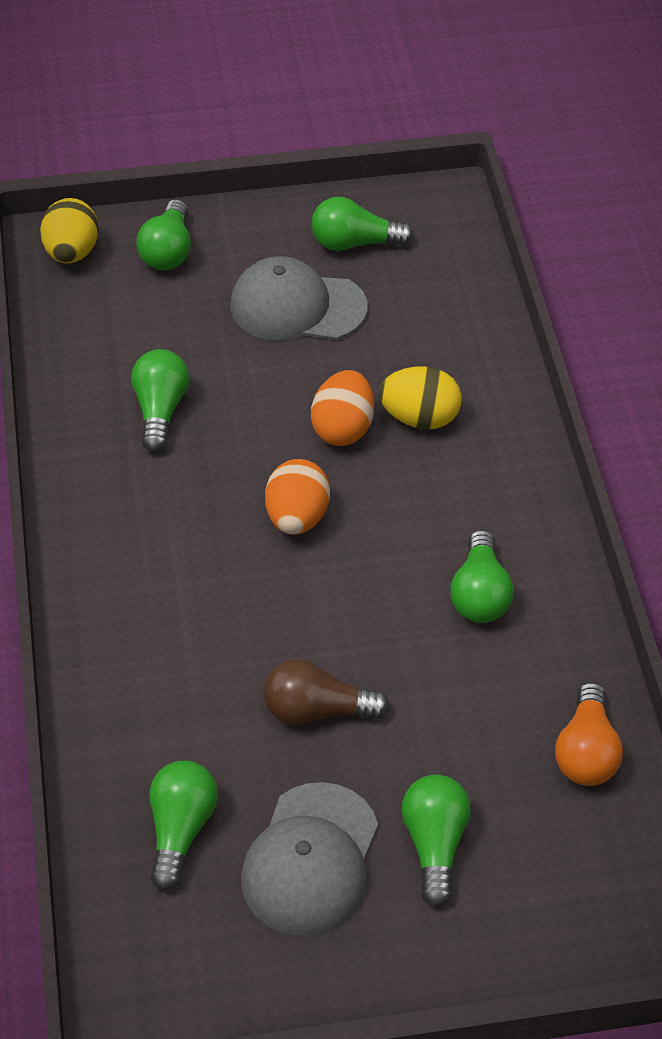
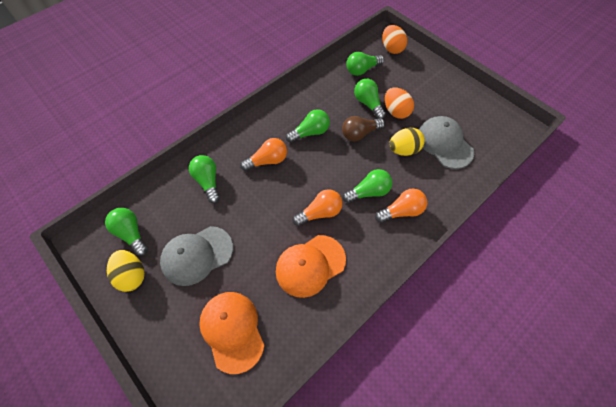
orange cap: none = 0 -> [199,292,265,374] [276,235,346,298] = 2
orange light bulb: [555,682,623,786] = 1 -> [240,138,287,171] [293,189,343,226] [375,189,427,223] = 3

